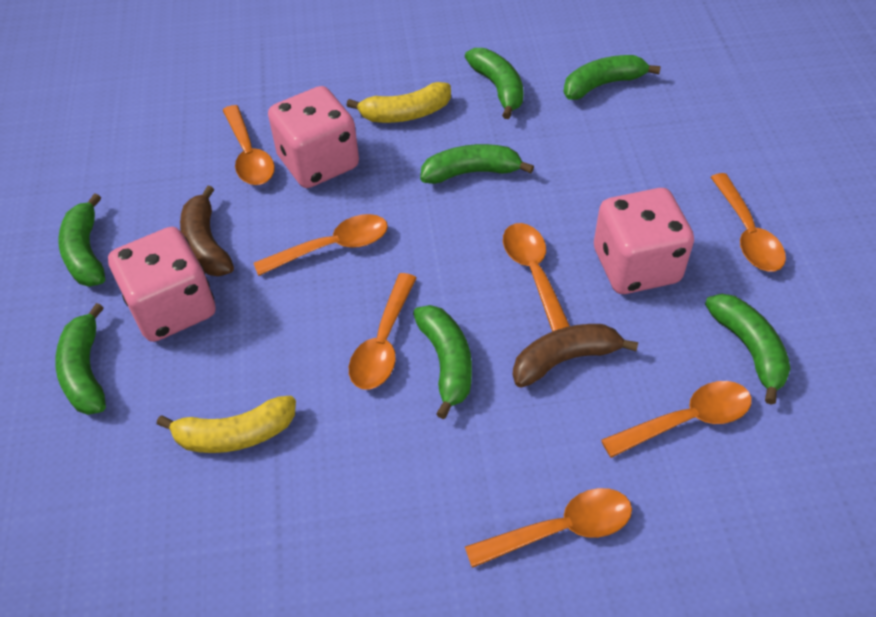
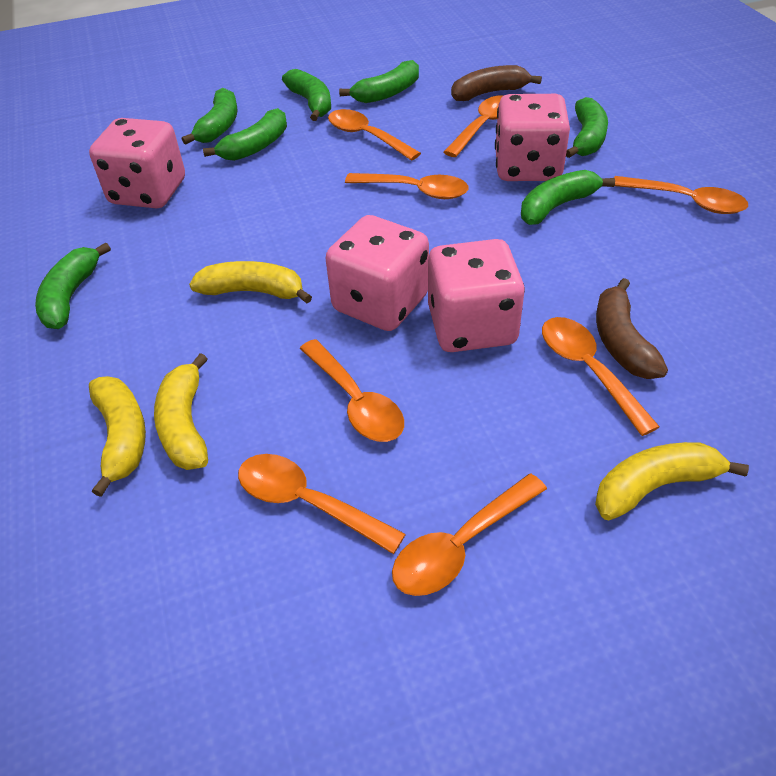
orange spoon: [222,105,275,185] [254,214,388,276] [349,273,416,390] [465,488,632,568] [503,223,570,332] [601,381,752,458] [711,173,786,272] = 7 -> [238,454,406,554] [300,339,404,442] [328,109,421,161] [345,173,469,199] [392,474,547,596] [444,95,504,157] [542,317,660,436] [614,176,748,214] = 8
pink dice: [108,227,216,342] [268,86,359,188] [594,188,694,294] = 3 -> [89,118,185,208] [325,215,429,331] [428,239,525,352] [495,94,570,181] = 4
yellow banana: [157,396,296,453] [346,82,451,123] = 2 -> [89,376,146,497] [154,353,208,470] [189,261,312,303] [595,442,749,520] = 4

